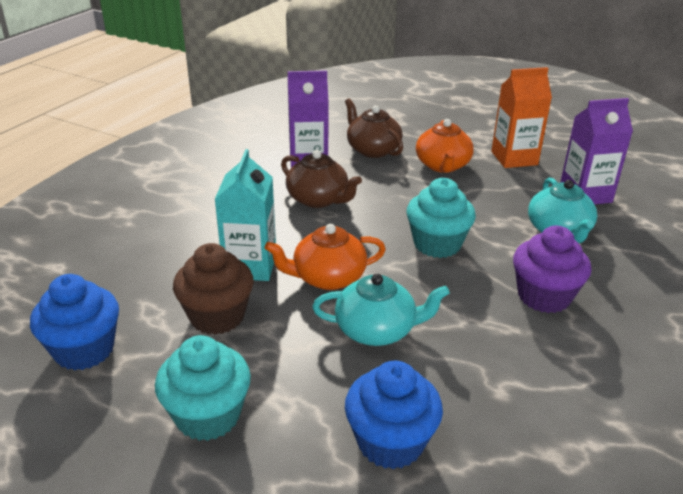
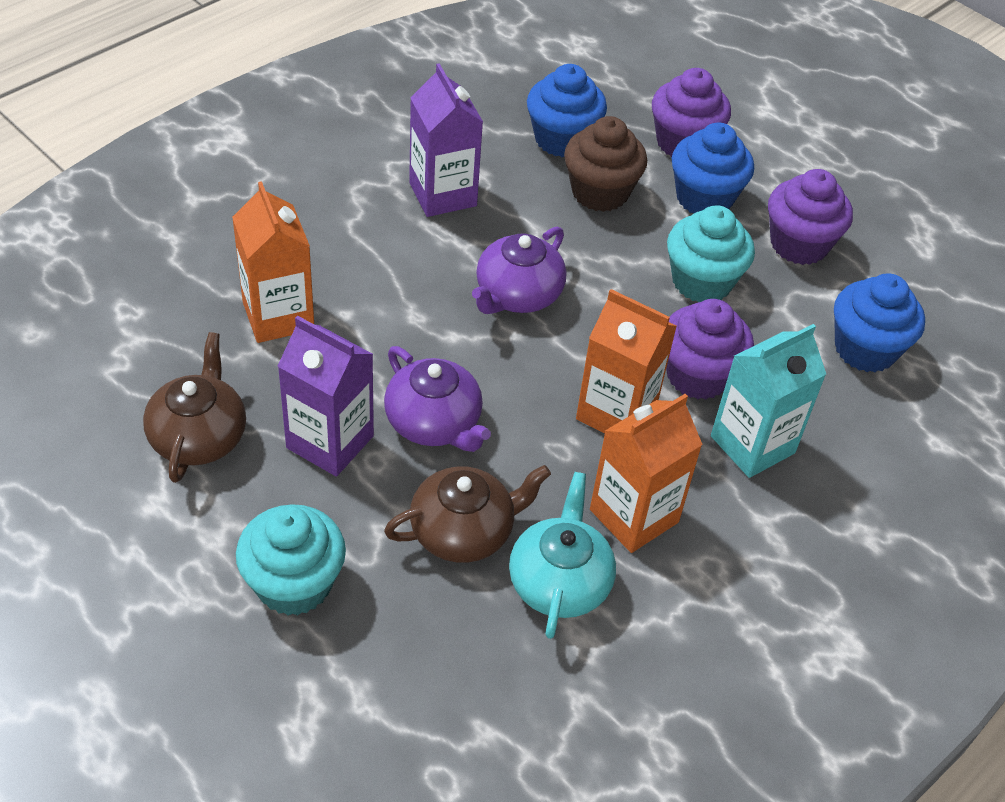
blue cupcake: [30,274,119,371] [345,361,443,470] = 2 -> [527,64,607,157] [671,122,754,213] [834,273,925,372] = 3
orange carton: [491,67,552,168] = 1 -> [232,181,314,343] [576,289,677,434] [590,394,703,553] = 3
orange teapot: [265,224,386,290] [416,119,474,173] = 2 -> none = 0
purple cupcake: [513,226,591,313] = 1 -> [652,68,731,157] [666,299,754,400] [768,169,853,265] = 3
purple teapot: none = 0 -> [384,346,491,452] [472,227,566,314] = 2
turquoise teapot: [312,274,450,346] [528,178,598,243] = 2 -> [509,472,616,639] = 1

